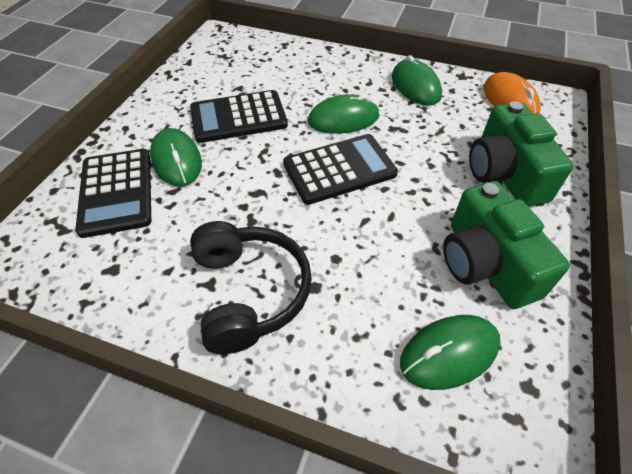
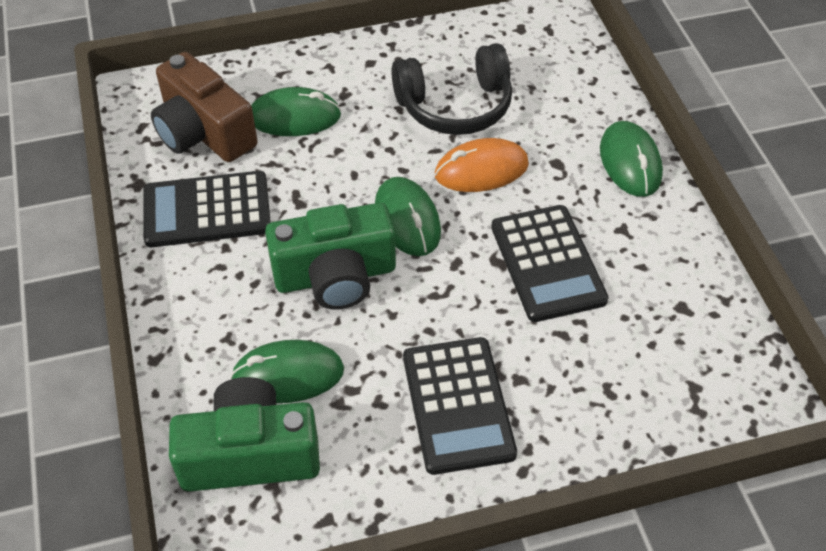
brown camera: none = 0 -> [151,52,258,162] = 1

